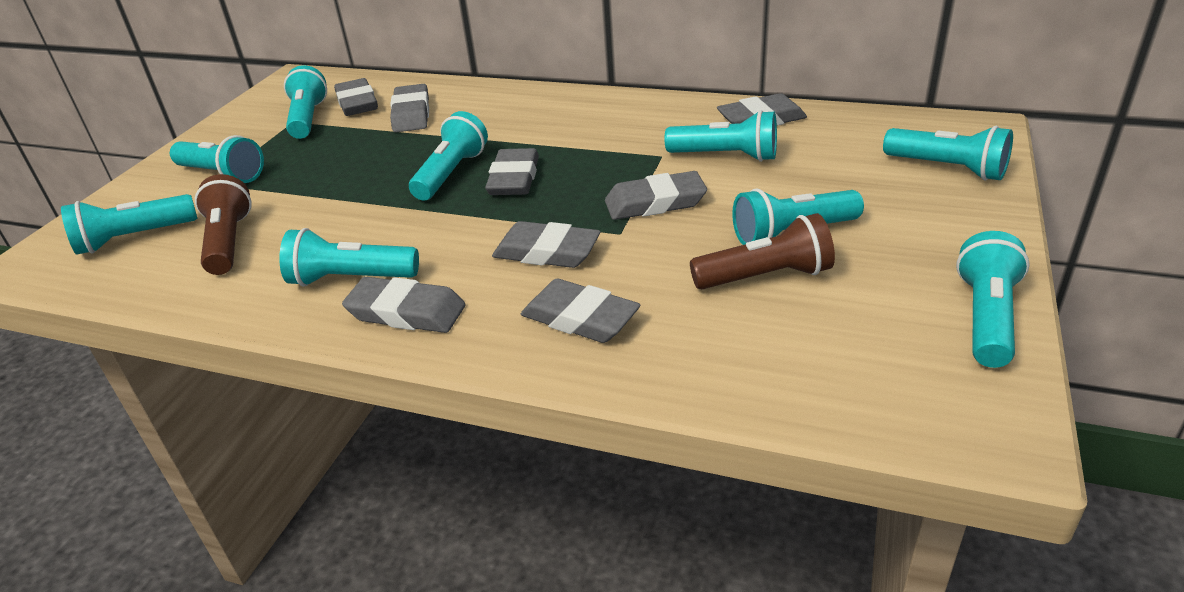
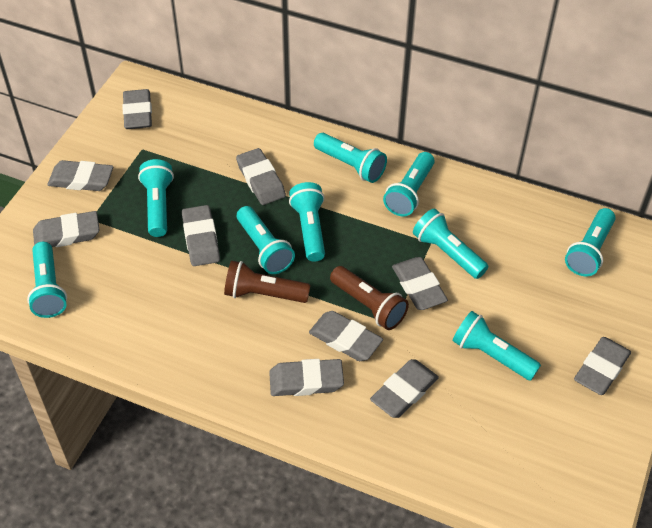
grey eraser: [334,78,378,116] [342,277,466,333] [390,84,429,132] [485,148,539,195] [492,221,601,268] [521,279,641,343] [605,171,707,220] [717,93,807,126] = 8 -> [33,211,99,247] [47,160,113,191] [122,89,152,129] [182,205,220,266] [236,148,286,205] [269,359,344,396] [309,311,383,361] [370,359,439,418] [392,257,448,310] [574,337,631,395] = 10

